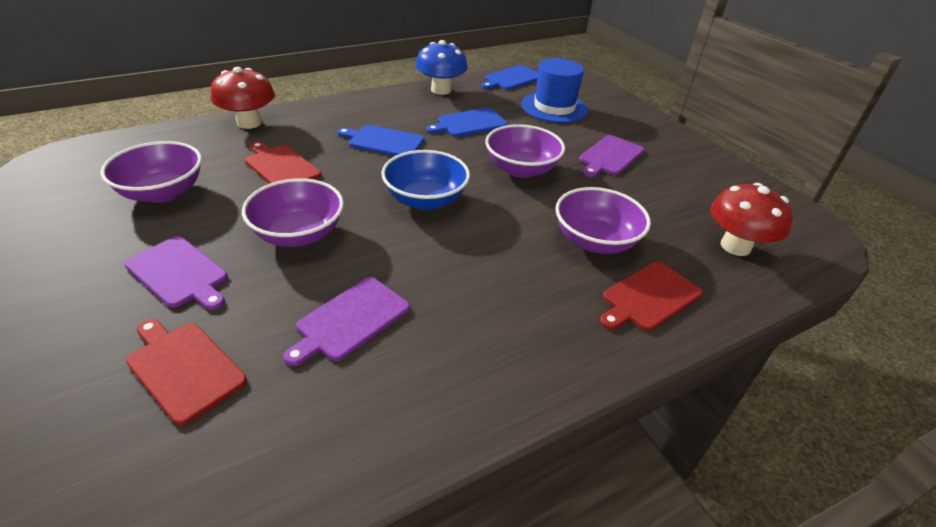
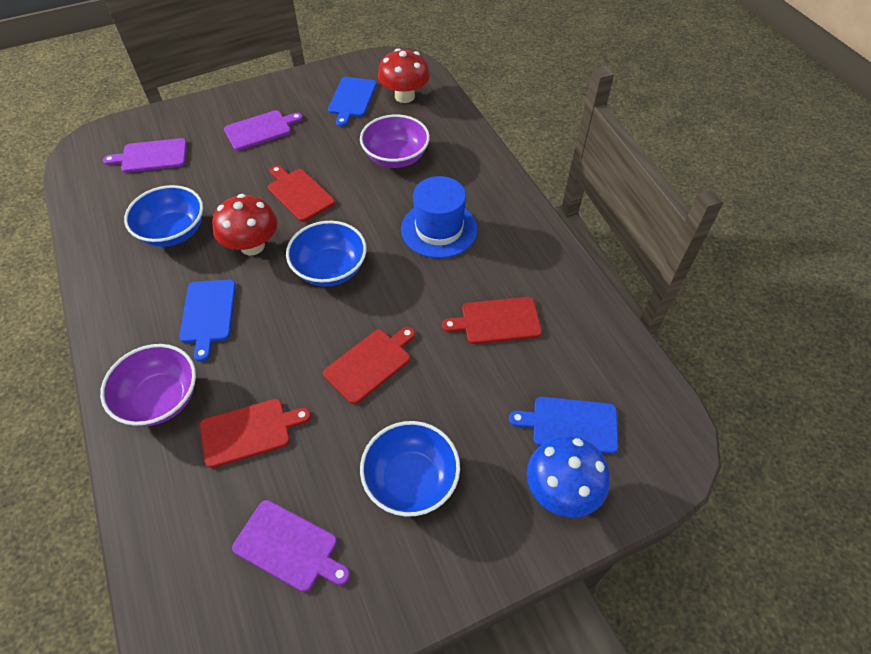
blue bowl: [381,150,470,210] = 1 -> [124,185,203,247] [286,221,367,286] [360,421,460,517] = 3
purple bowl: [101,141,202,203] [242,178,344,247] [485,124,565,178] [555,187,651,254] = 4 -> [100,344,196,426] [360,115,430,168] = 2
red cutting board: [126,319,247,425] [245,142,321,184] [600,261,702,331] = 3 -> [200,399,311,468] [268,165,335,222] [323,327,415,404] [442,297,542,344] = 4

